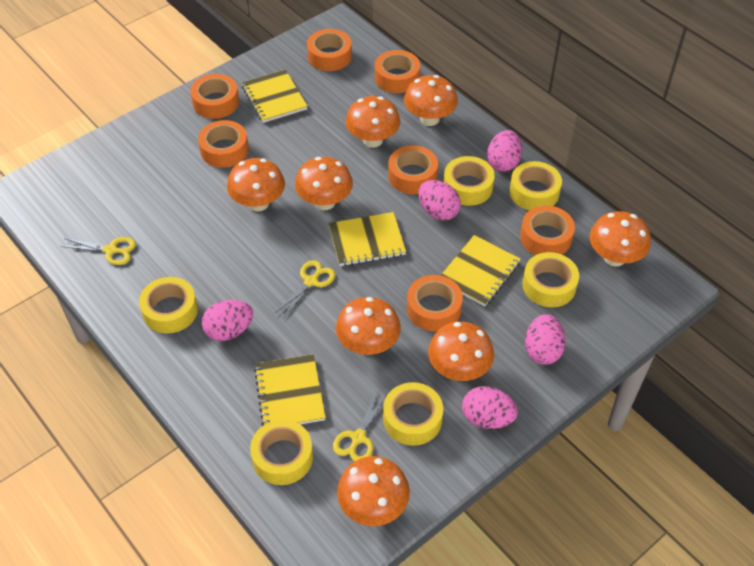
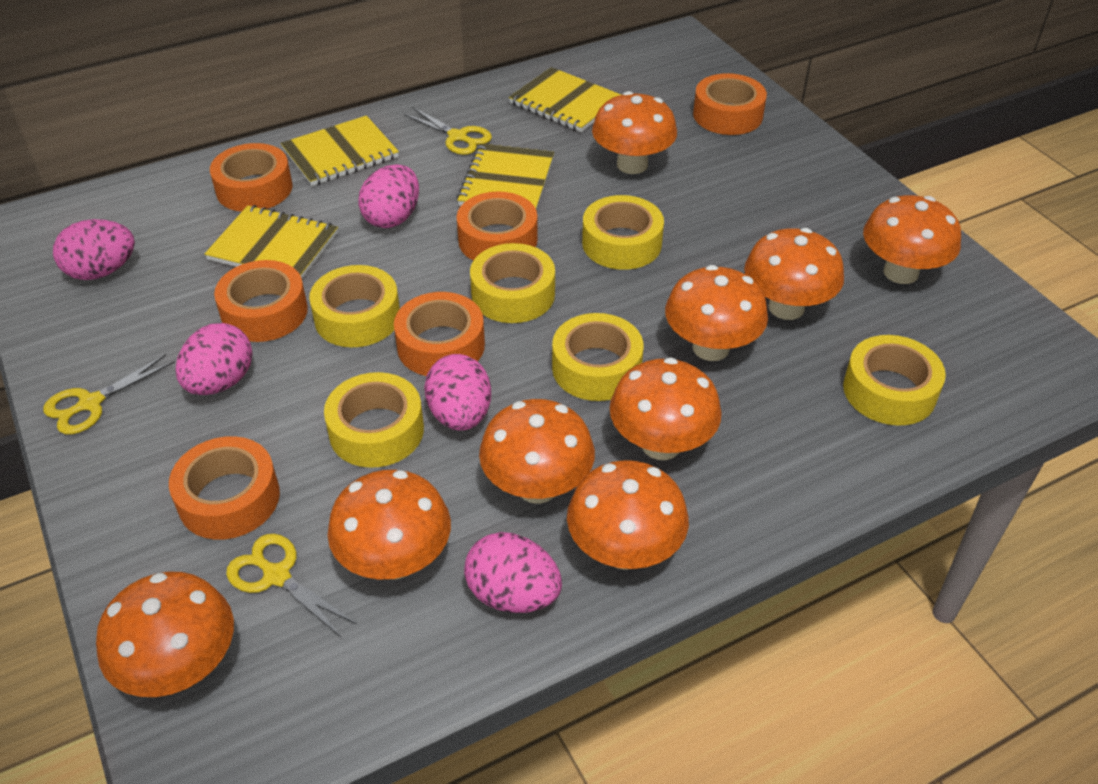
orange mushroom: [227,158,285,212] [295,157,353,210] [336,297,401,355] [337,456,410,526] [346,96,400,148] [404,75,458,126] [428,321,494,381] [590,211,651,267] = 8 -> [96,572,234,697] [327,470,451,580] [479,399,595,504] [567,460,689,570] [592,91,677,174] [610,357,722,460] [665,265,768,361] [744,228,844,320] [863,195,961,284] = 9
orange tape: [190,74,239,119] [198,120,249,168] [307,29,352,71] [375,50,420,93] [388,145,438,194] [407,275,463,331] [520,205,575,255] = 7 -> [169,436,280,539] [210,143,293,212] [214,260,308,342] [394,292,485,376] [457,192,538,261] [693,73,767,135] = 6

